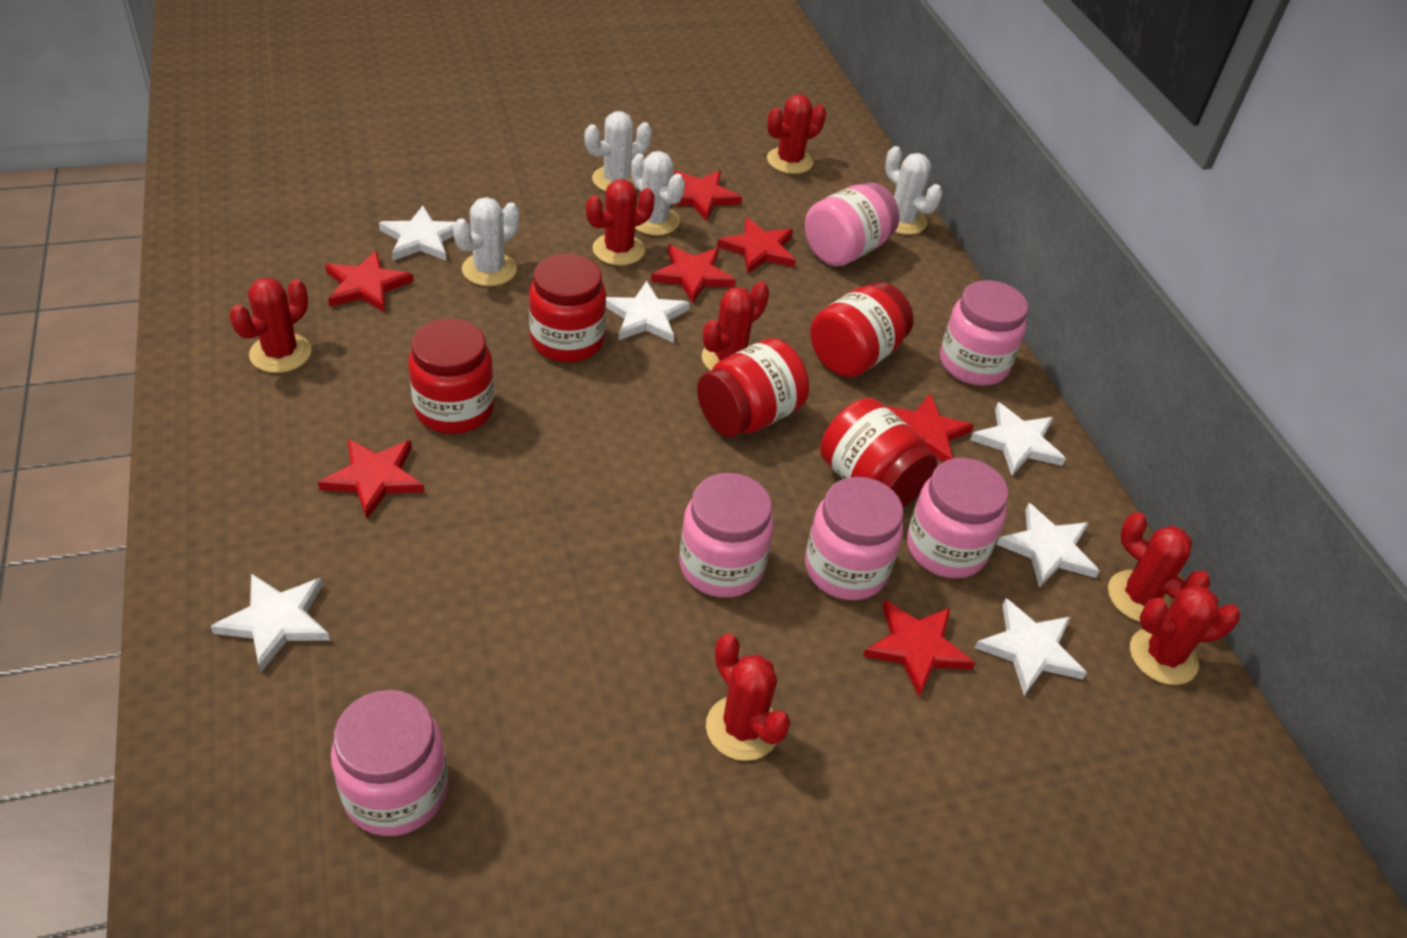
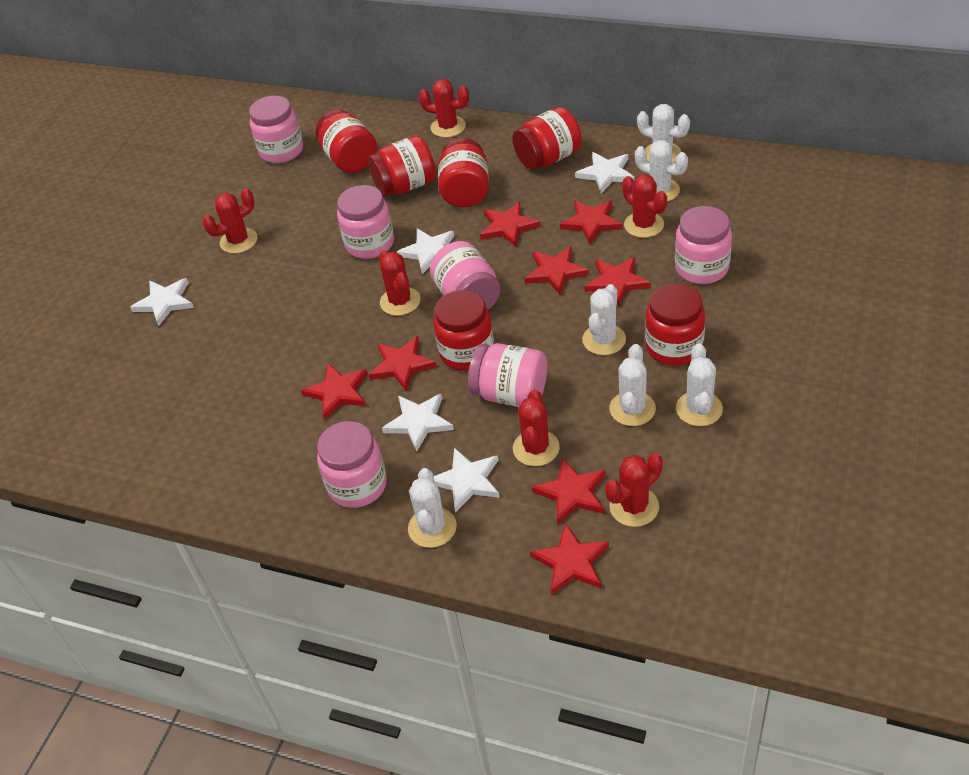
red cactus: [229,277,312,373] [586,179,655,266] [702,281,769,371] [706,634,791,761] [767,94,826,174] [1108,512,1210,622] [1130,585,1240,685] = 7 -> [202,188,258,254] [379,250,420,316] [418,79,469,138] [513,390,560,466] [605,453,663,527] [622,174,667,238] = 6
red jar: [408,318,494,434] [529,254,606,362] [697,338,809,438] [810,282,913,377] [820,398,937,507] = 5 -> [316,109,377,173] [368,135,436,197] [433,290,494,371] [438,138,489,207] [512,107,582,170] [645,283,705,366] = 6
red star: [318,439,424,519] [325,250,413,313] [651,245,736,303] [671,170,742,221] [717,217,796,274] [863,600,975,697] [885,394,974,462] = 7 -> [301,363,368,420] [368,336,437,391] [480,202,540,247] [525,246,589,295] [530,523,609,595] [532,458,606,524] [560,200,623,244] [584,257,651,306] = 8
white cactus: [453,197,520,286] [584,111,652,192] [631,151,685,236] [885,146,943,235] = 4 -> [408,468,457,548] [582,284,626,355] [610,344,656,426] [635,140,688,202] [637,104,690,163] [676,343,723,426] = 6
white star: [211,573,330,672] [379,205,456,261] [606,281,690,343] [970,402,1066,475] [975,598,1087,696] [996,503,1099,588] = 6 -> [130,278,194,326] [382,394,454,452] [397,228,454,274] [433,448,500,513] [575,152,634,193] = 5

